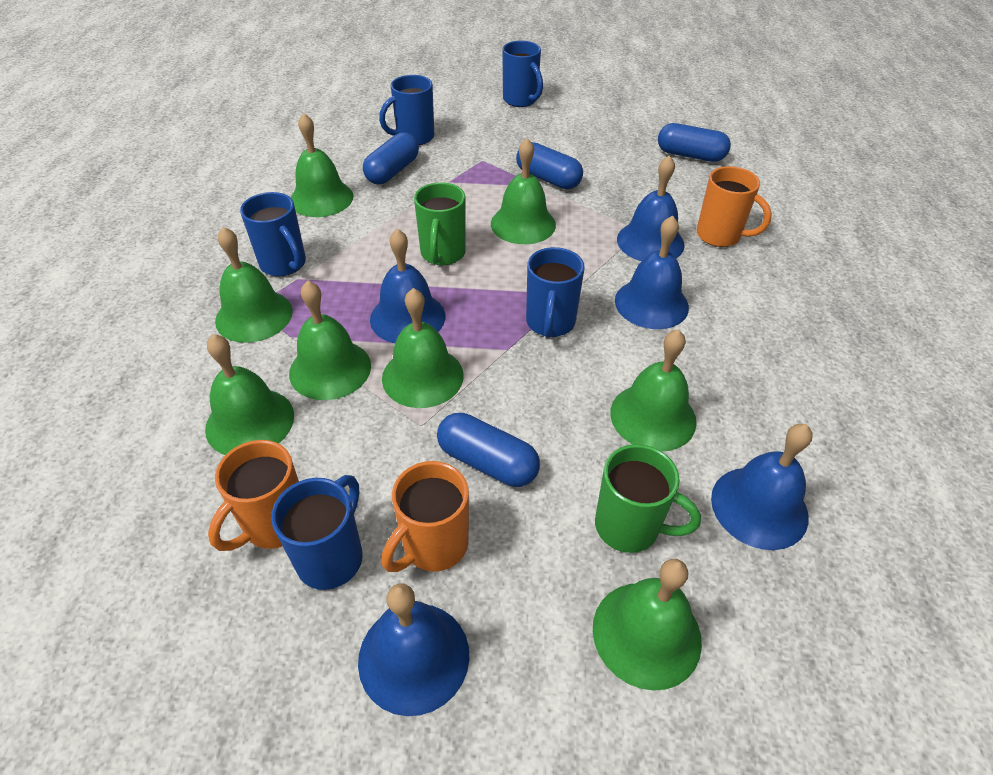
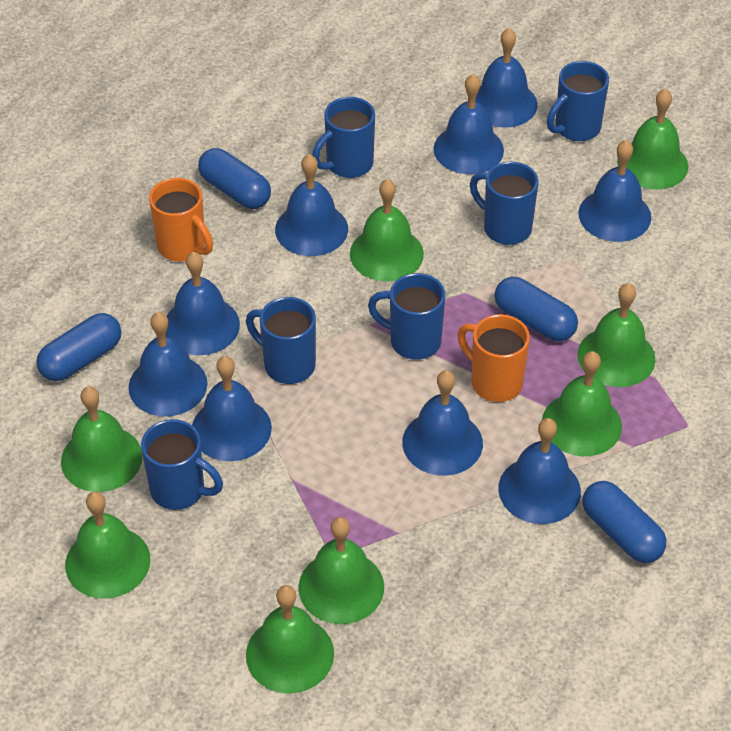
blue bell: [358,583,469,716] [370,229,445,343] [615,215,689,329] [617,155,685,261] [711,424,813,550] = 5 -> [129,312,207,417] [166,252,240,355] [192,356,272,461] [275,154,348,256] [402,370,483,476] [434,74,504,174] [475,28,538,128] [498,418,581,524] [578,140,651,242] = 9
blue mug: [240,192,306,276] [271,475,363,590] [379,75,434,145] [502,41,543,107] [526,247,585,338] = 5 -> [141,419,223,510] [246,297,316,384] [312,97,375,178] [368,273,445,360] [470,161,539,245] [547,61,609,141] = 6
green mug: [414,182,466,265] [595,444,701,553] = 2 -> none = 0
orange mug: [208,440,299,551] [382,461,469,572] [697,166,772,247] = 3 -> [149,178,213,261] [458,314,530,402] = 2

